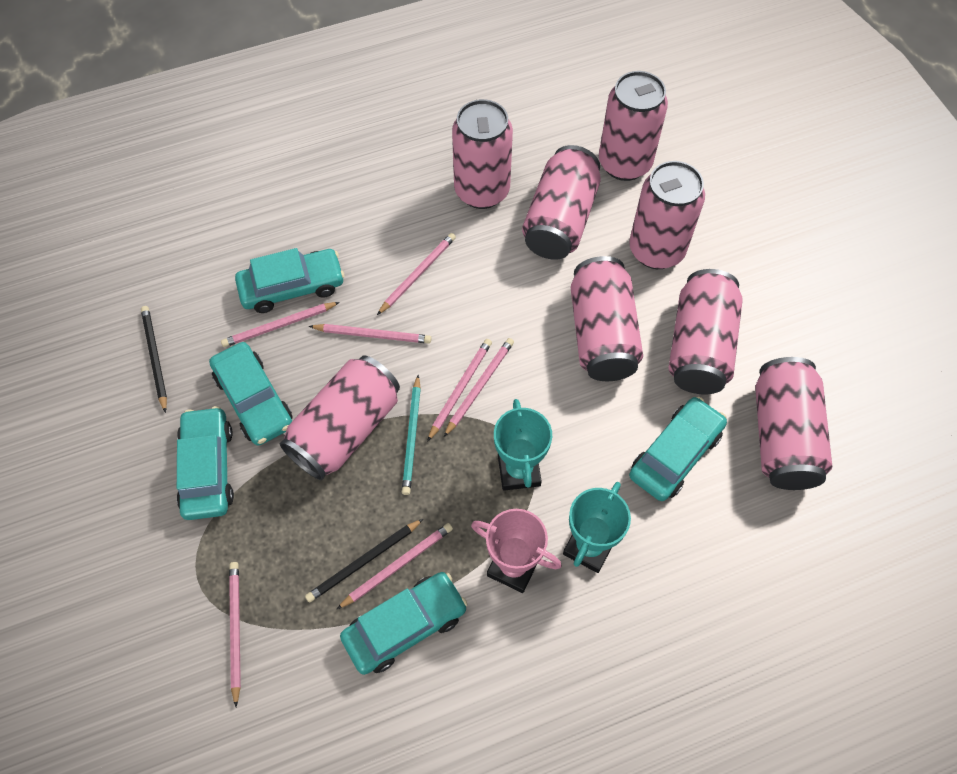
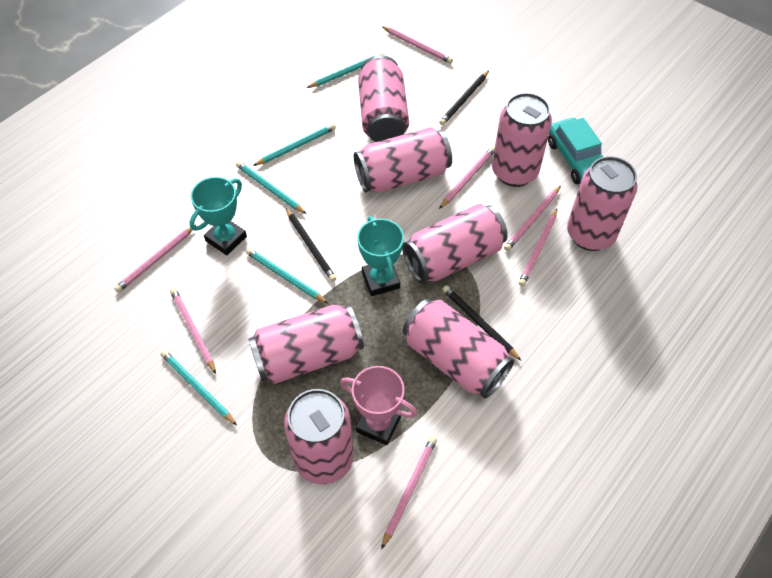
black pencil: [141,306,167,413] [305,519,423,603] = 2 -> [286,208,336,282] [439,70,489,125] [442,285,521,361] = 3
turquoise car: [177,406,234,520] [209,342,293,446] [235,248,344,313] [340,572,467,675] [629,397,727,501] = 5 -> [548,118,603,184] = 1
turquoise pencil: [402,375,421,495] = 1 -> [161,350,237,425] [236,161,307,214] [245,248,328,304] [253,124,336,166] [307,53,383,88] = 5

